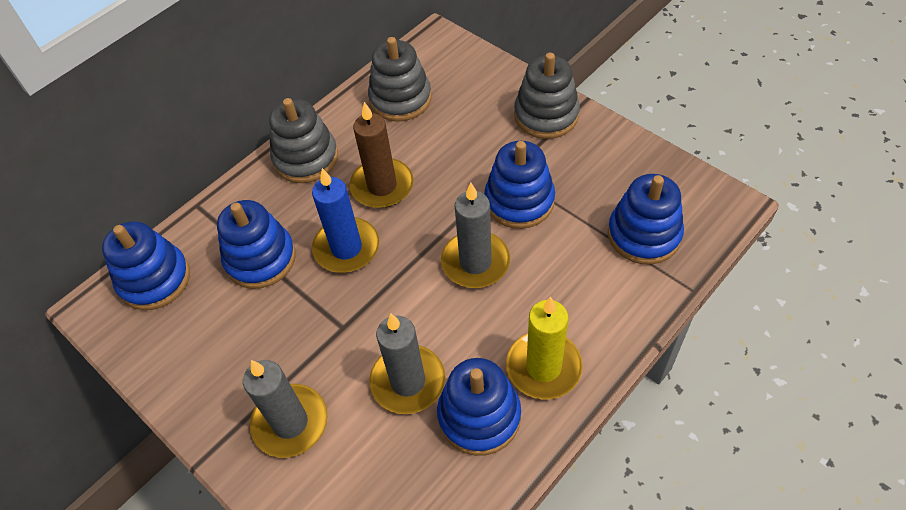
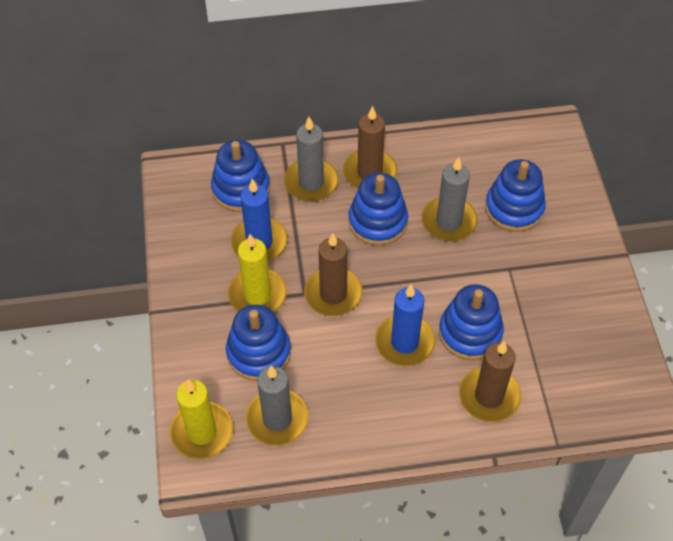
blue candle: [312,168,379,273] = 1 -> [231,178,288,261] [375,284,435,366] = 2
brown candle: [349,102,413,208] = 1 -> [304,233,363,316] [343,106,397,189] [459,341,521,422] = 3
grey stacking toy: [269,98,338,183] [368,37,432,122] [514,53,580,139] = 3 -> none = 0
yellow candle: [506,297,583,400] = 1 -> [170,380,233,459] [228,234,287,312] = 2

